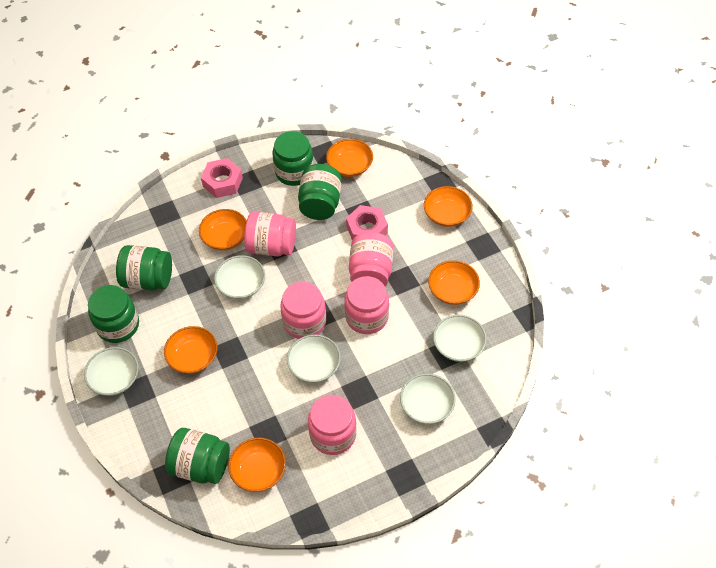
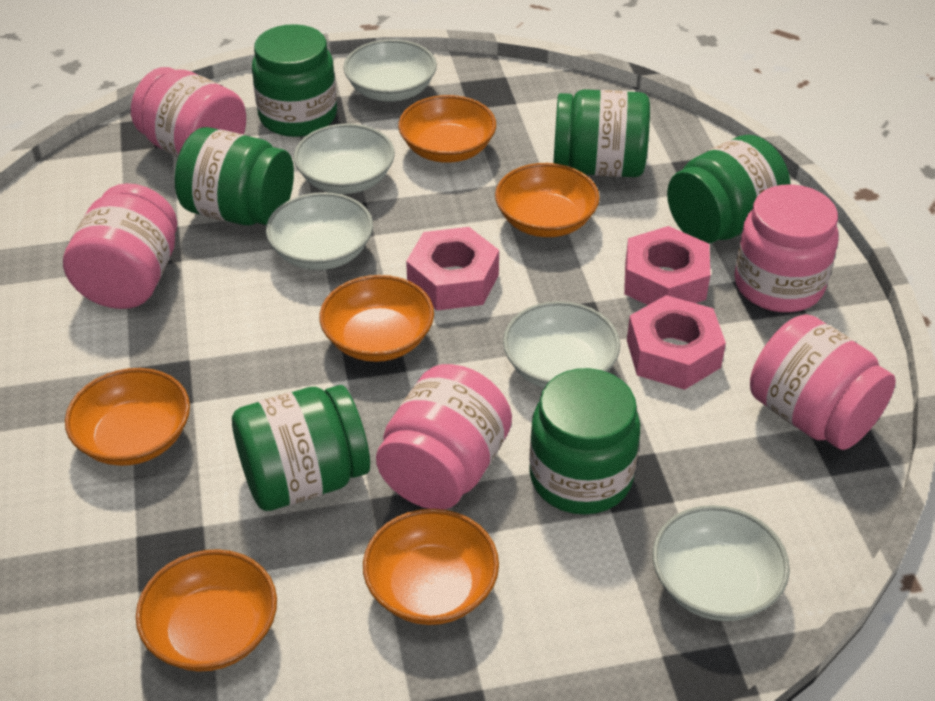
green jar: [88,285,139,343] [116,245,172,290] [165,428,230,484] [272,131,314,186] [298,164,342,220] = 5 -> [174,127,294,225] [232,385,370,511] [252,24,337,137] [529,368,640,514] [553,89,650,177] [667,135,790,243] = 6
pink nut: [201,158,243,198] [346,205,388,240] = 2 -> [406,227,499,310] [624,226,710,305] [627,295,726,390] = 3

